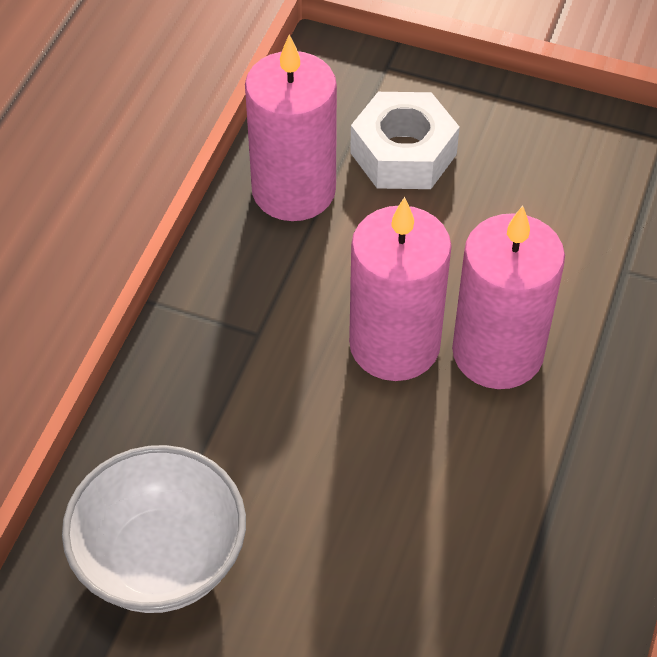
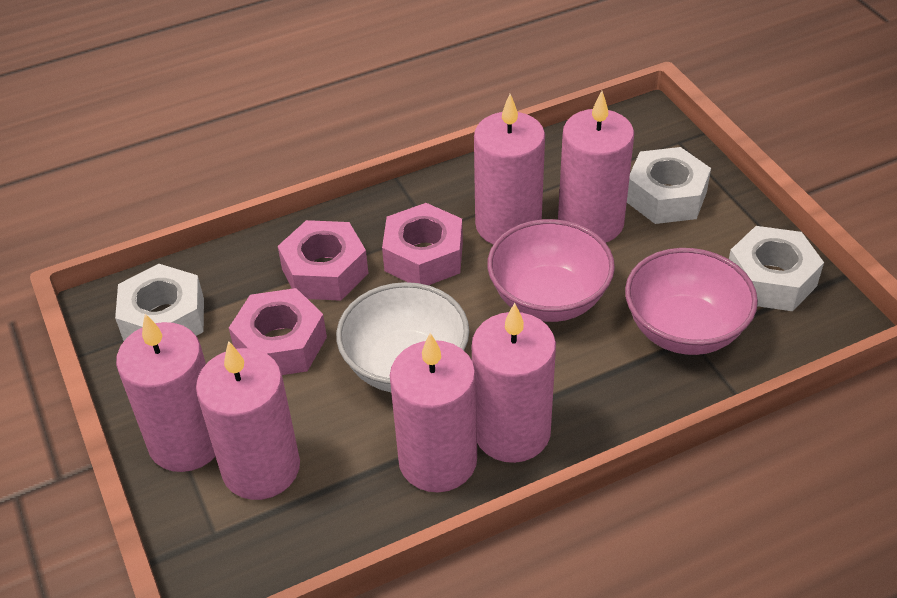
pink bowl: none = 0 -> [487,219,615,322] [625,248,758,355] = 2
pink candle: [245,34,337,221] [349,197,452,381] [452,206,565,389] = 3 -> [116,314,216,472] [196,341,300,500] [390,333,477,492] [472,303,556,463] [474,94,545,244] [558,91,634,243] = 6
pink nut: none = 0 -> [229,288,327,375] [278,220,369,301] [382,203,463,285] = 3
white nut: [350,92,460,189] = 1 -> [115,264,204,341] [627,147,711,224] [729,226,824,311] = 3

